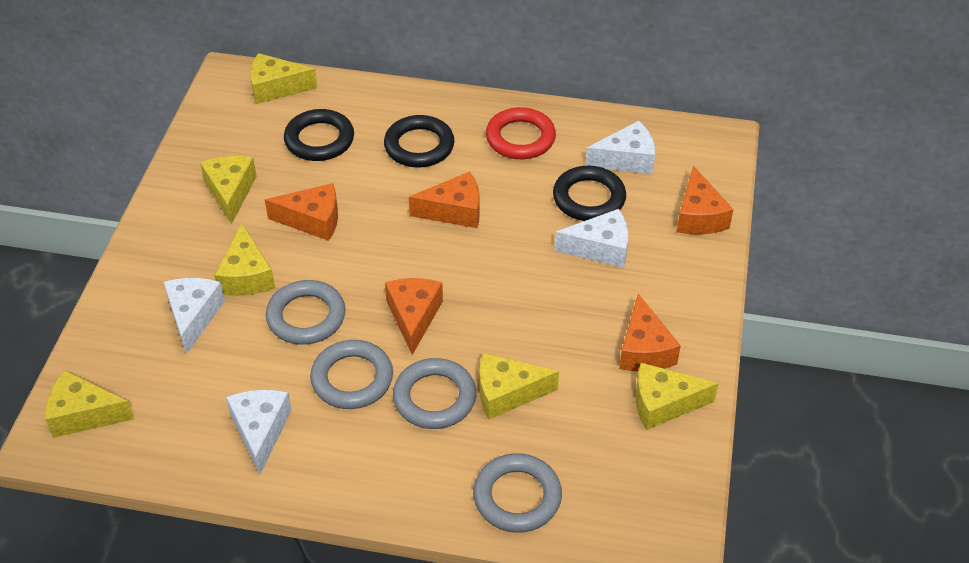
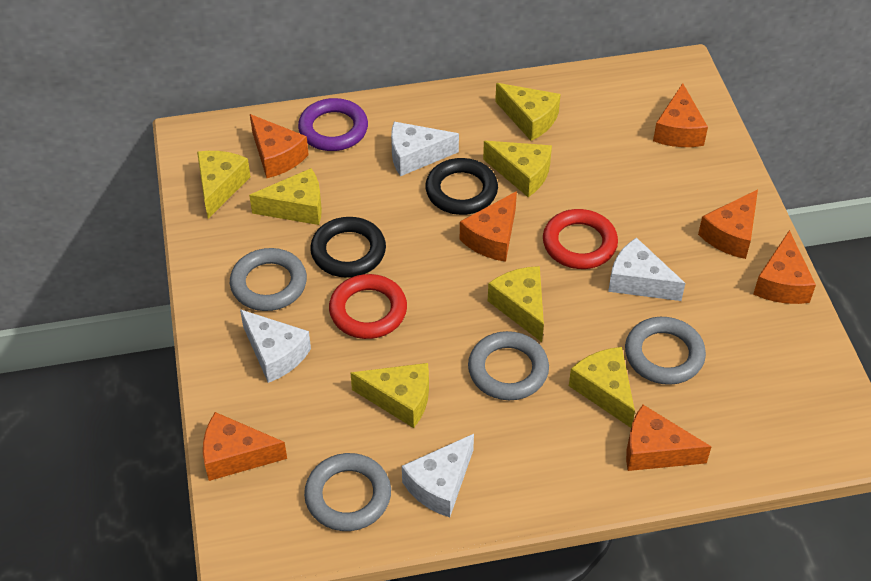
black ring: [284,109,354,161] [384,115,454,168] [553,166,626,221] = 3 -> [310,217,386,278] [425,158,498,215] = 2
orange cheese: [265,183,338,241] [385,278,443,355] [409,172,479,228] [619,294,681,371] [677,166,734,235] = 5 -> [203,412,287,481] [250,114,309,178] [460,191,517,262] [626,405,712,471] [653,83,708,147] [698,190,758,259] [753,230,816,304] = 7
purple ring: none = 0 -> [298,98,368,151] = 1
red ring: [486,107,556,159] = 1 -> [329,274,407,339] [543,209,618,269] = 2
yellow cheese: [45,370,134,438] [200,156,257,224] [214,223,275,296] [250,53,317,104] [480,353,559,419] [636,363,719,430] = 6 -> [197,151,251,219] [249,168,322,225] [351,363,429,428] [483,141,552,197] [488,266,544,342] [495,83,561,141] [569,347,635,428] = 7

